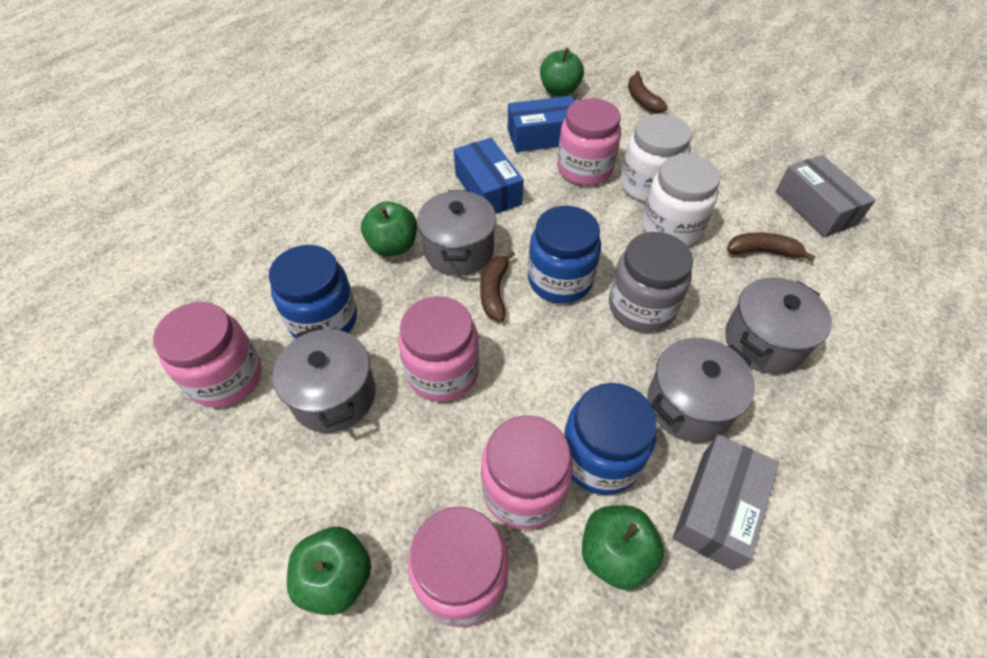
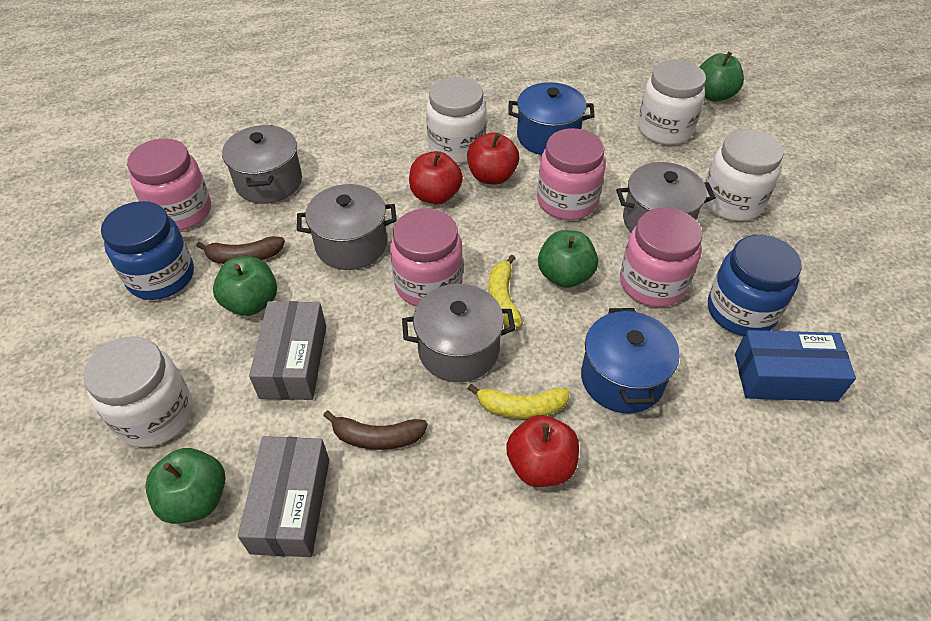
blue box: [454,138,524,214] [508,96,575,152] = 2 -> [735,330,856,401] = 1
blue jar: [269,245,357,339] [528,206,601,303] [564,383,657,495] = 3 -> [101,201,194,300] [708,235,802,336] = 2
blue pot: none = 0 -> [508,82,595,155] [581,308,680,413] = 2
brown banana: [480,251,515,321] [628,71,668,113] [727,232,816,262] = 3 -> [196,236,285,264] [323,411,428,450] = 2
grey jar: [609,232,693,332] = 1 -> none = 0
pink jar: [153,302,262,408] [398,296,480,402] [408,507,509,627] [481,415,573,530] [557,98,621,186] = 5 -> [127,138,211,231] [390,208,463,306] [537,128,606,220] [620,208,702,307] = 4
red apple: none = 0 -> [409,151,463,204] [467,132,519,185] [506,415,579,487] = 3
white jar: [620,114,692,202] [642,154,720,246] = 2 -> [83,336,193,447] [426,77,487,164] [638,60,706,145] [705,129,784,221] = 4
yellow banana: none = 0 -> [468,384,570,419] [489,255,523,327] = 2

